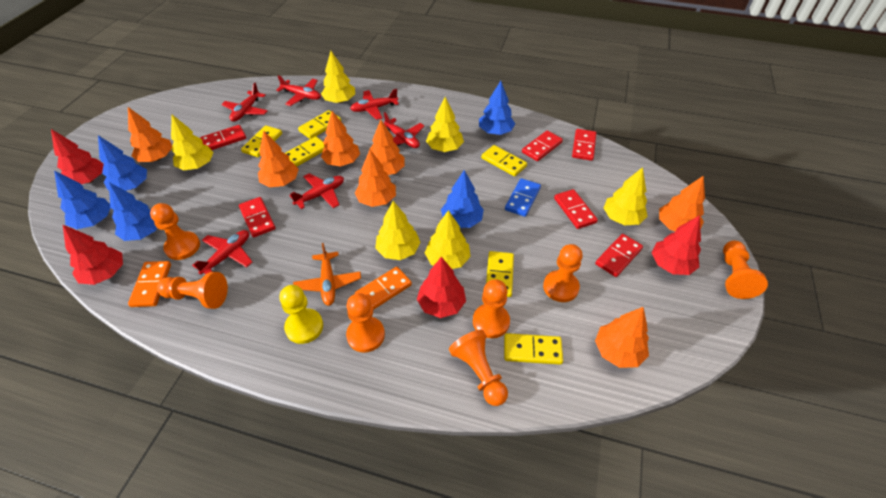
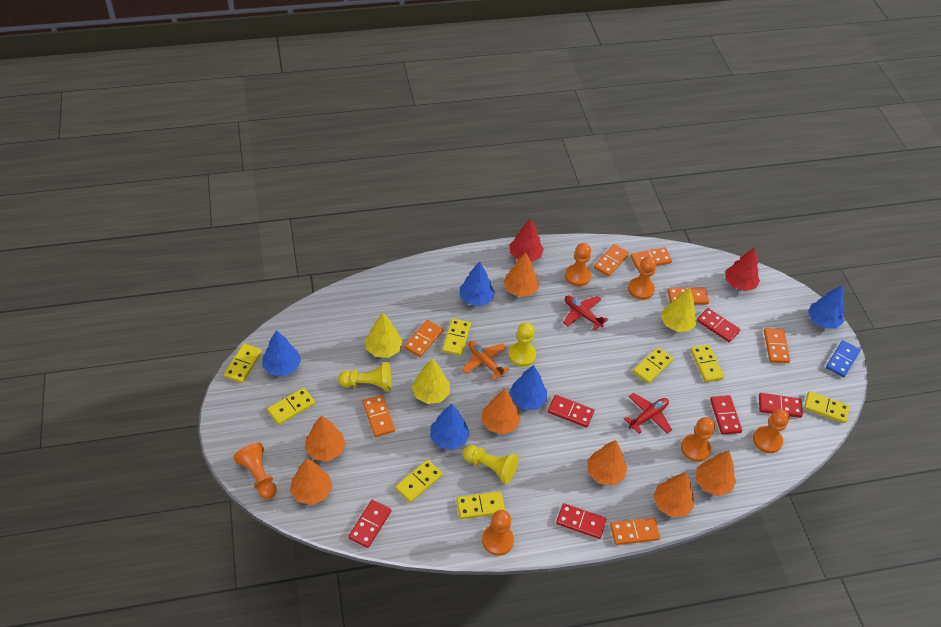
orange domino: [128,261,171,307] [355,267,412,310] = 2 -> [363,395,395,437] [404,320,443,357] [594,244,629,277] [610,518,660,545] [630,247,672,269] [667,287,709,305] [764,328,790,363] = 7
orange pawn: [150,203,200,260] [157,272,228,309] [346,293,385,353] [449,330,508,406] [473,279,510,338] [543,244,583,302] [723,240,768,299] = 7 -> [233,442,277,499] [482,510,514,556] [565,243,591,286] [628,256,656,300] [681,417,715,462] [753,409,789,453] = 6
red plane: [192,230,252,275] [221,83,268,122] [276,75,321,106] [289,173,344,209] [350,89,399,120] [384,112,424,148] = 6 -> [563,295,608,331] [624,393,672,434] = 2
red tree: [51,129,104,184] [63,225,123,285] [417,257,466,318] [651,215,701,275] = 4 -> [510,218,544,262] [725,247,760,291] = 2
yellow domino: [241,125,282,157] [285,136,324,167] [298,110,341,139] [481,145,527,176] [486,251,514,297] [504,333,563,365] = 6 -> [224,343,262,383] [267,388,315,425] [395,460,443,503] [442,318,471,356] [456,491,505,519] [633,347,673,384] [690,345,724,382] [804,391,850,423] = 8
yellow pawn: [280,285,323,344] = 1 -> [338,362,391,391] [463,445,518,484] [508,322,536,367] = 3
yellow tree: [171,115,213,170] [321,51,355,103] [375,201,421,260] [425,210,471,269] [426,97,464,152] [604,167,648,225] = 6 -> [365,313,403,358] [412,358,450,404] [661,288,697,332] = 3

